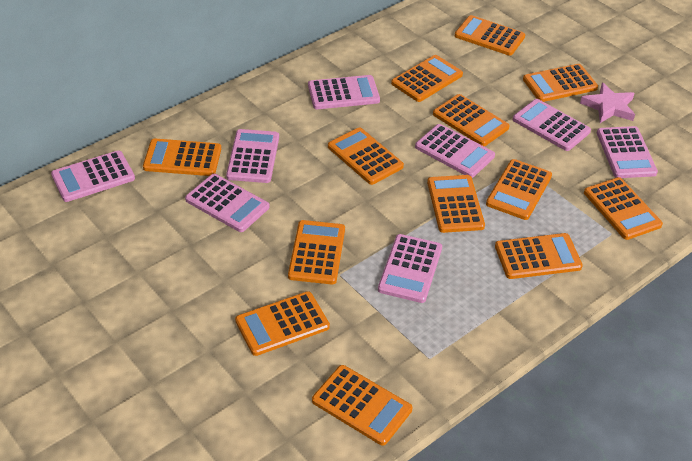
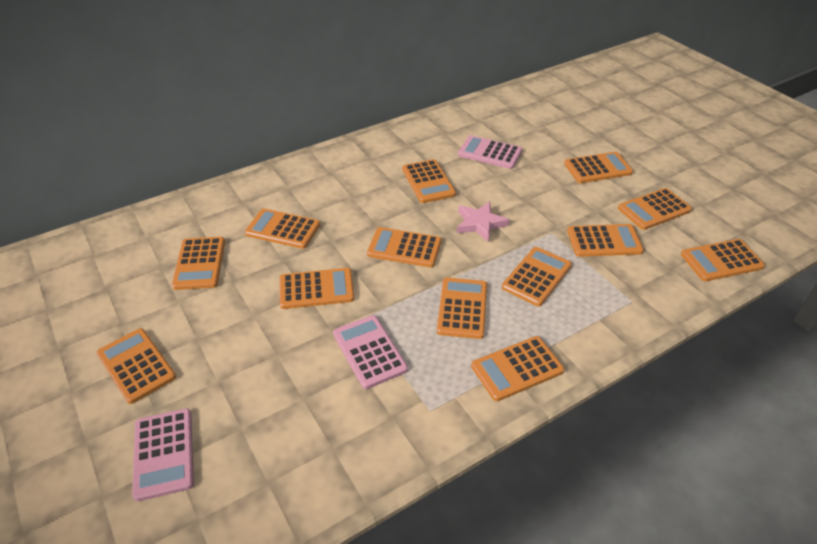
pink calculator: [51,151,135,202] [185,174,269,232] [226,129,279,183] [308,75,380,109] [378,234,442,303] [415,124,495,178] [513,99,591,151] [597,126,658,178] = 8 -> [132,408,194,502] [333,315,408,389] [458,135,522,169] = 3

